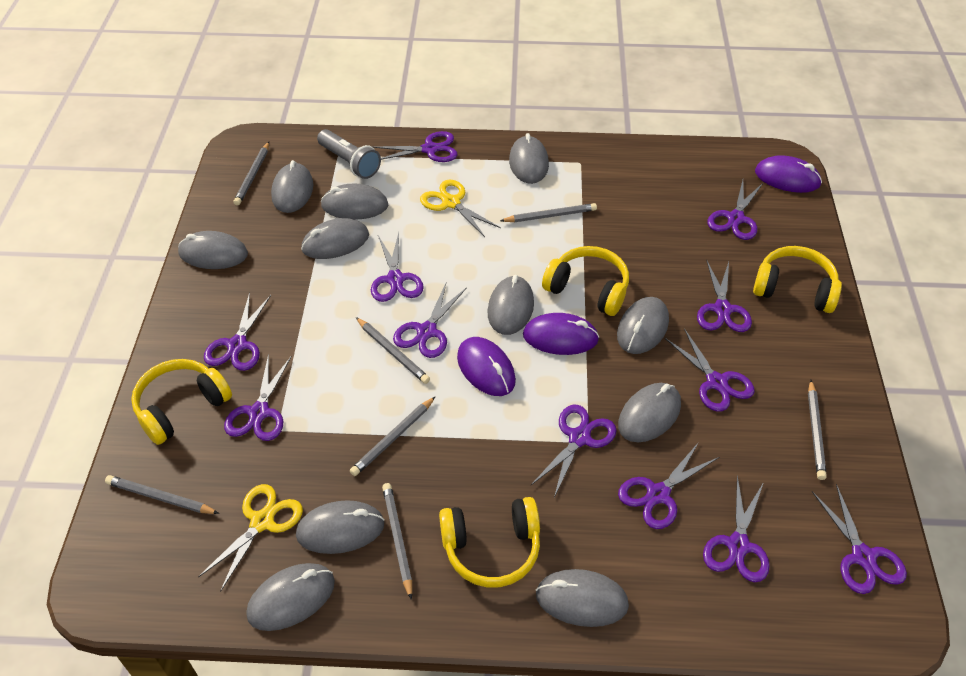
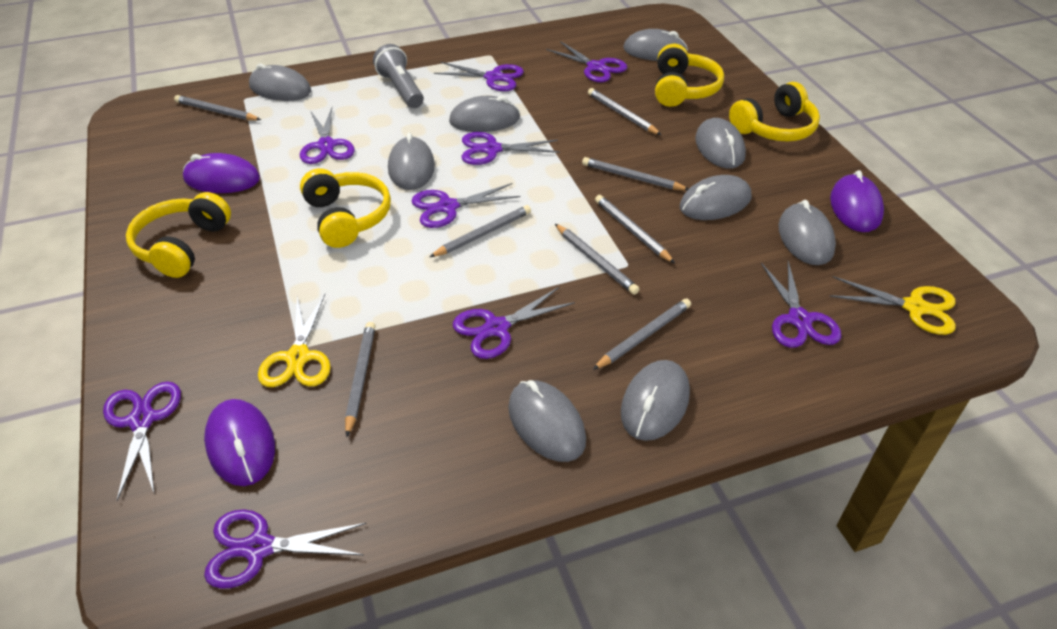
grey mouse: [178,231,248,269] [246,563,335,631] [271,160,313,213] [296,500,385,554] [301,218,369,259] [320,184,388,220] [487,275,534,335] [509,133,549,184] [536,569,629,627] [617,297,669,354] [618,383,681,442] = 11 -> [249,63,311,101] [388,133,435,190] [449,96,520,132] [508,380,586,462] [621,360,690,441] [623,29,688,61] [680,175,751,220] [695,118,746,169] [779,200,836,265] = 9
grey pencil: [105,475,219,514] [233,142,269,206] [350,396,436,476] [356,317,430,384] [382,483,412,600] [500,203,597,222] [808,380,827,480] = 7 -> [174,95,261,120] [345,322,376,437] [429,205,531,257] [555,224,640,295] [582,157,689,190] [588,88,661,135] [593,298,691,370] [595,195,675,263] = 8
purple scissors: [204,292,271,371] [224,354,292,441] [371,233,424,302] [373,131,458,162] [393,281,467,358] [531,405,617,497] [618,442,719,529] [665,328,754,412] [697,260,752,332] [703,475,770,582] [707,180,763,240] [812,484,907,594] = 12 -> [103,381,181,501] [204,509,366,589] [300,108,355,164] [411,183,521,228] [434,62,524,91] [453,287,575,359] [462,132,560,165] [547,41,627,82] [761,261,841,348] = 9

